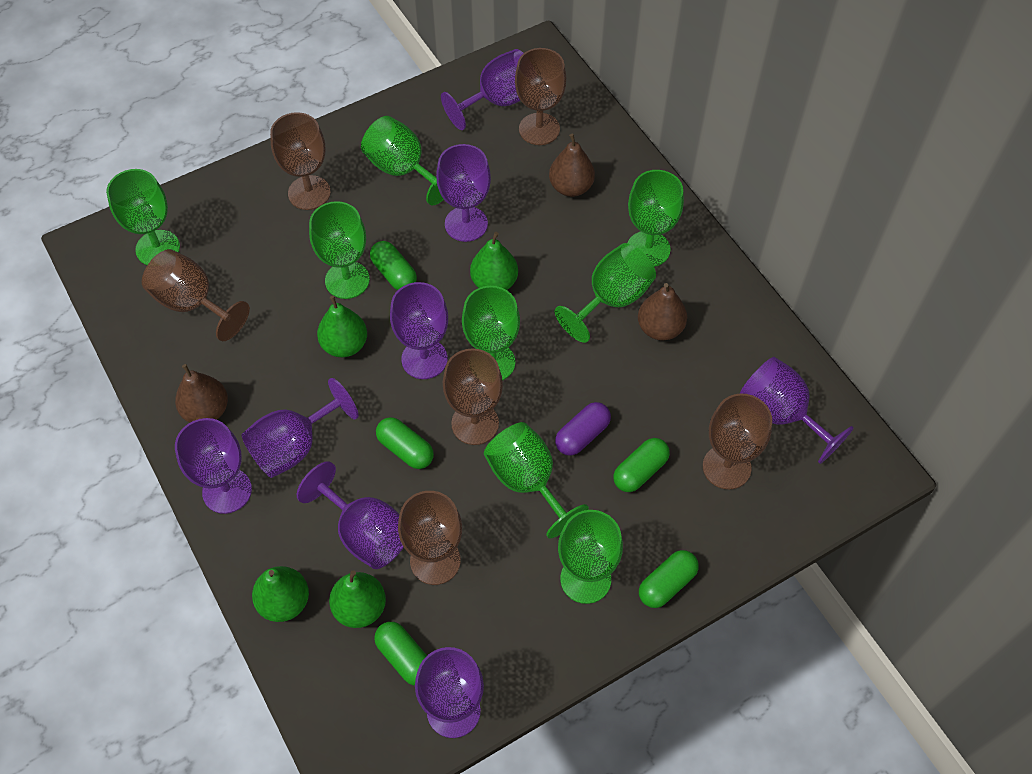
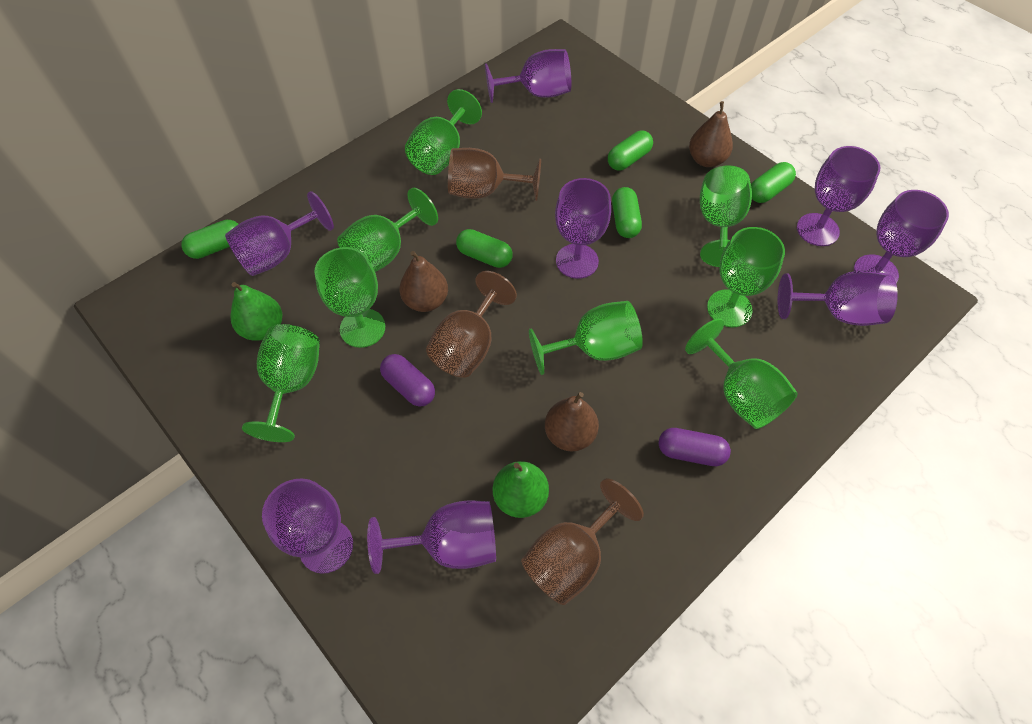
brown goblet: [142,249,250,341] [270,112,331,210] [398,491,462,585] [443,348,503,445] [515,48,566,145] [703,393,772,489] = 6 -> [426,271,517,378] [448,148,541,201] [521,478,644,605] = 3
green pear: [252,566,309,622] [317,296,367,357] [329,570,386,628] [470,232,518,290] = 4 -> [230,282,282,341] [493,461,549,518] = 2
purple capsule: [555,402,611,456] = 1 -> [380,354,435,407] [659,428,731,466] = 2

